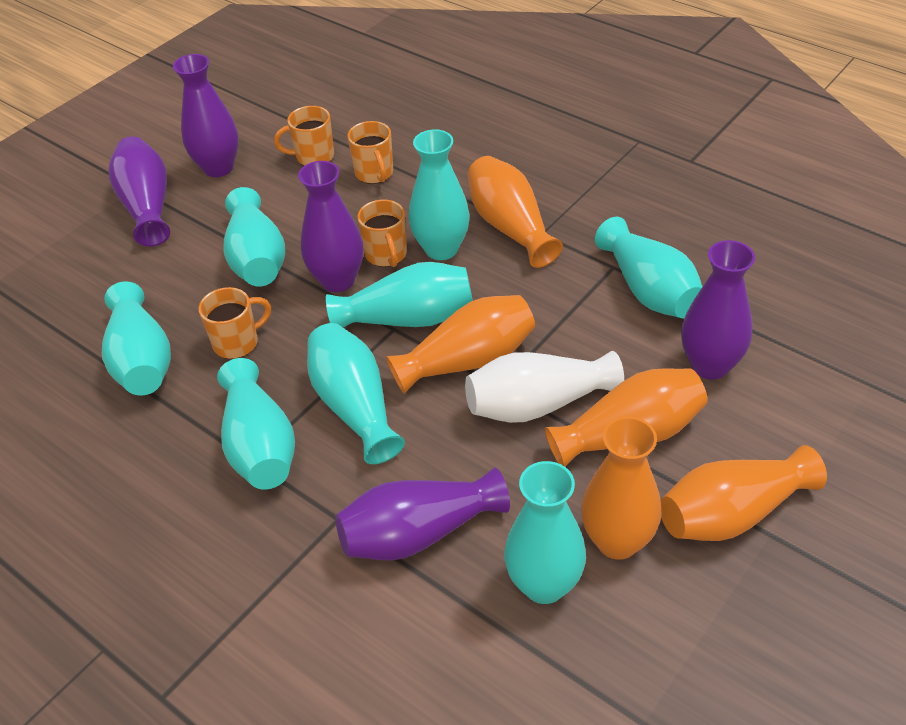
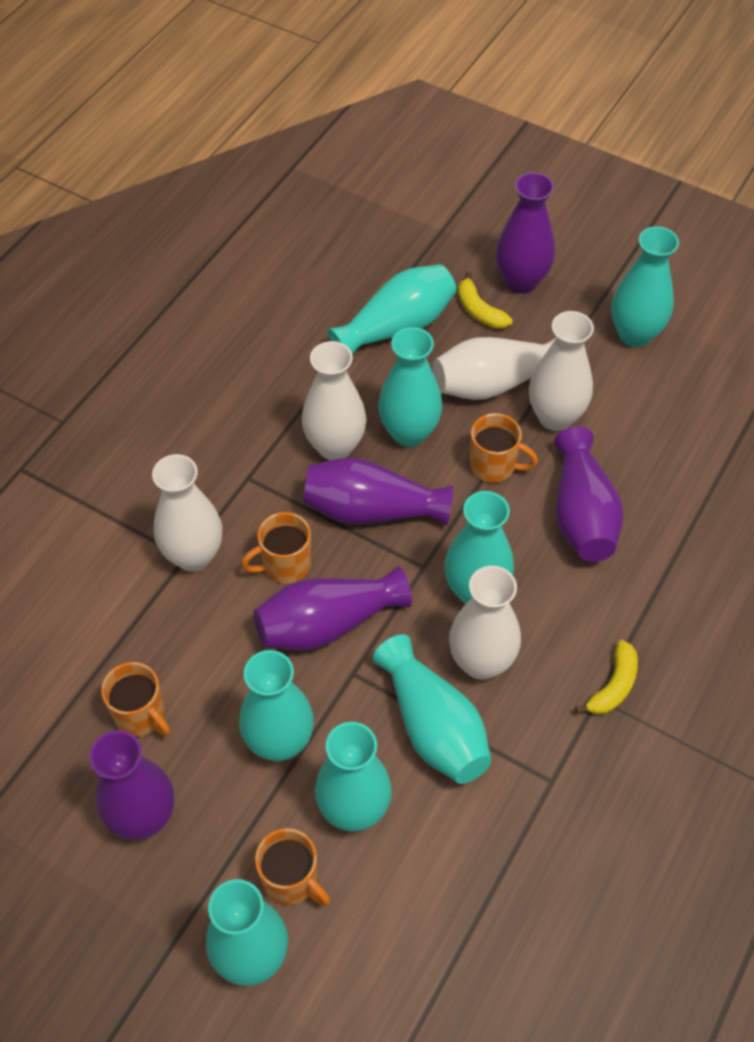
orange vase: [386,295,535,394] [468,156,563,268] [545,368,708,467] [581,416,662,560] [661,445,827,541] = 5 -> none = 0
white vase: [465,351,624,423] = 1 -> [152,454,222,572] [302,341,367,460] [433,337,556,400] [449,566,521,680] [529,311,594,431] = 5
yellow banana: none = 0 -> [458,272,513,329] [575,640,638,715] = 2

